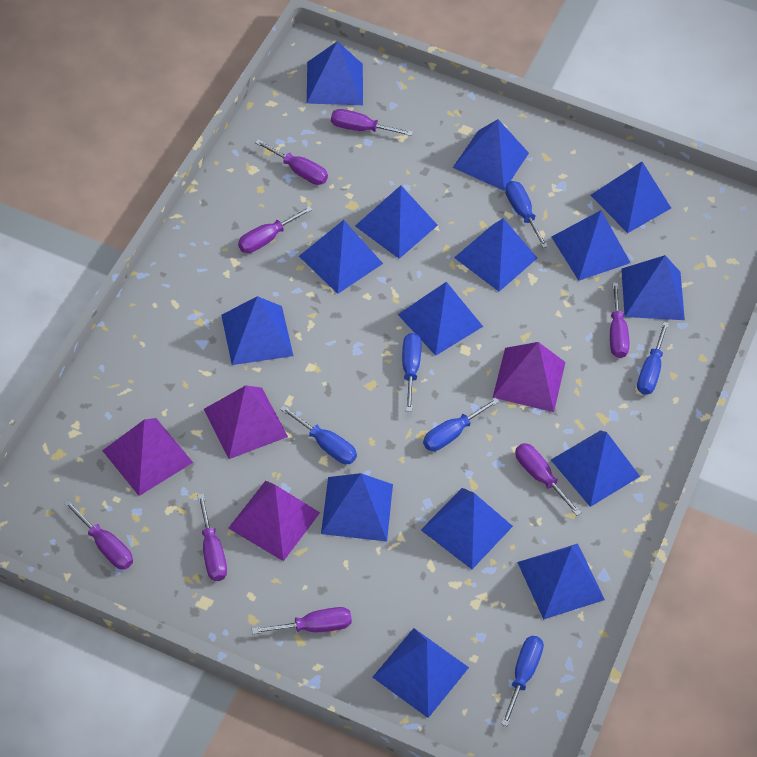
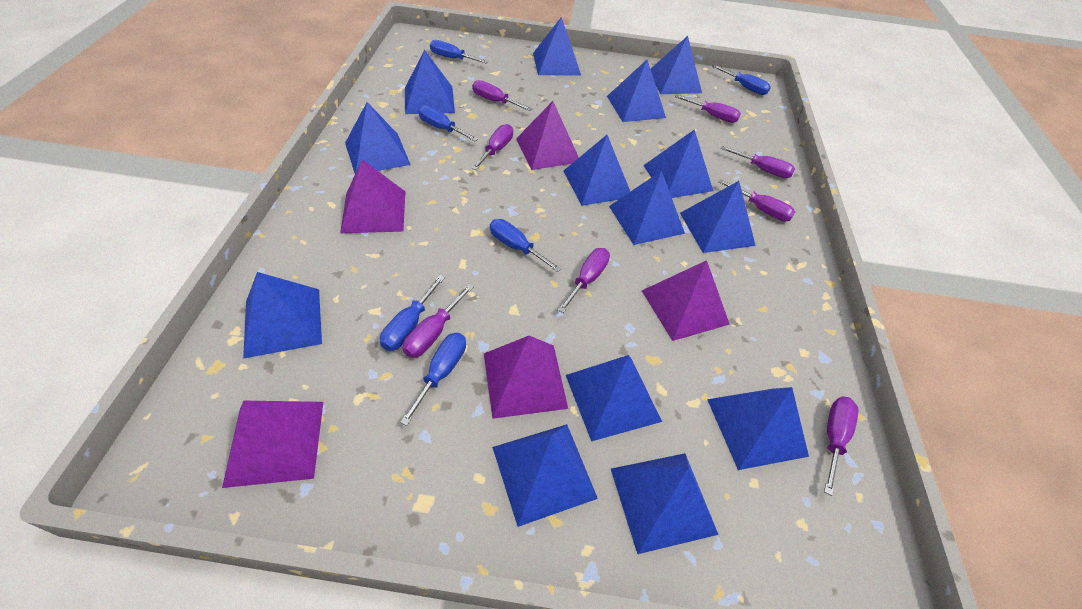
blue pyramid: [221,296,293,365] [299,220,383,294] [307,41,363,105] [321,473,393,541] [355,185,438,259] [372,628,469,718] [398,282,483,356] [421,488,513,569] [453,119,529,191] [454,218,537,292] [517,544,605,620] [551,430,640,507] [552,210,631,281] [591,162,671,233] [621,255,685,320] = 15 -> [243,272,322,359] [345,102,411,174] [405,50,455,114] [492,424,598,527] [533,17,581,75] [564,135,630,206] [566,355,662,441] [607,60,666,122] [609,171,685,245] [611,453,719,554] [643,129,713,198] [651,36,702,94] [680,181,756,253] [707,387,809,470] = 14
purple pyramid: [102,418,193,496] [204,385,288,459] [229,481,320,561] [493,342,565,412] = 4 -> [222,401,323,488] [340,159,406,233] [484,335,568,419] [516,101,579,170] [642,260,730,341] = 5

